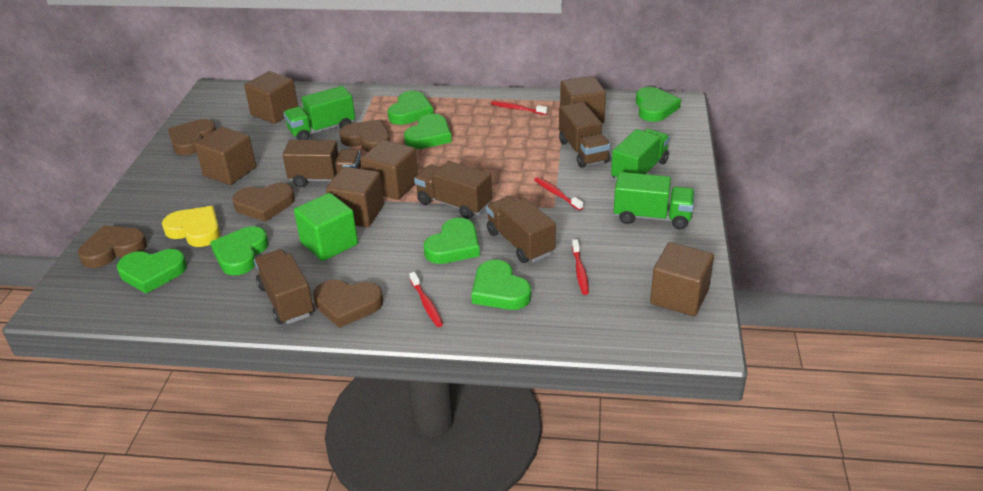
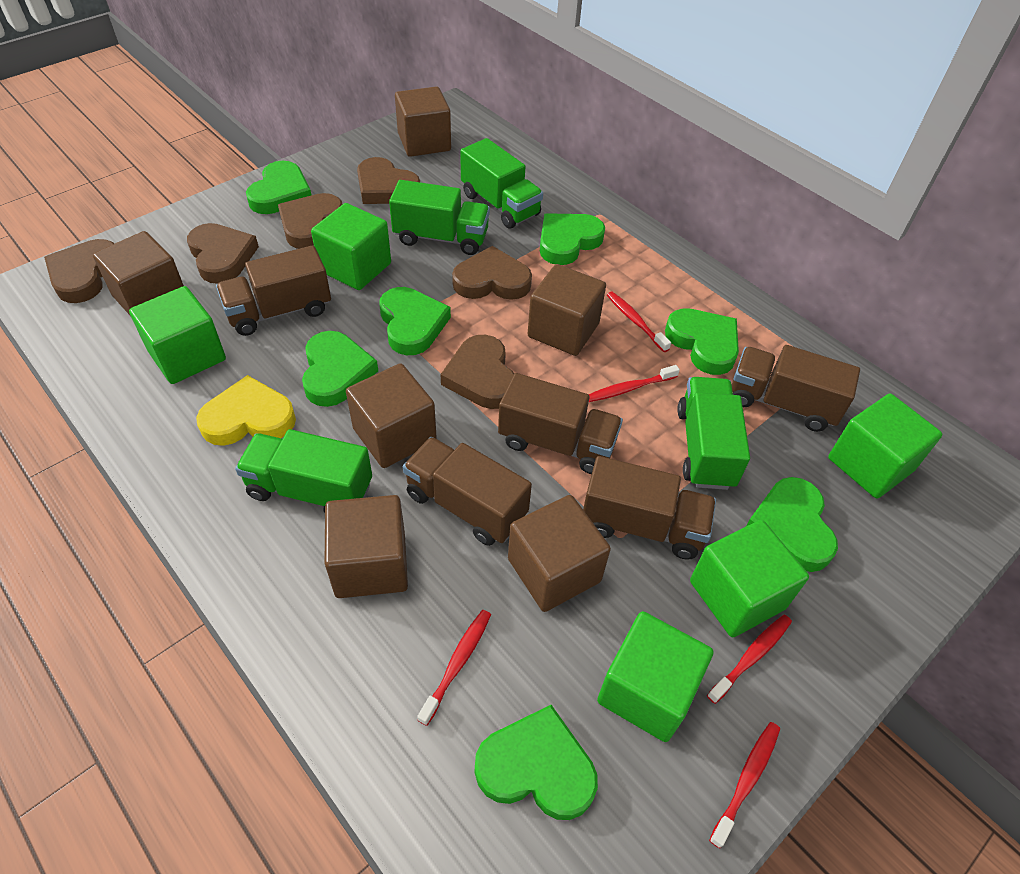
brown heart: [78,225,147,268] [168,119,216,155] [232,183,295,222] [313,280,383,328] [339,120,390,152] = 5 -> [44,239,114,303] [187,223,259,284] [278,193,342,249] [357,157,420,204] [440,335,514,409] [452,246,532,300] = 6
green cube: [294,193,358,261] = 1 -> [129,286,226,384] [311,203,391,290] [597,611,714,742] [690,520,809,637] [828,394,943,499] = 5
green truck: [283,86,355,140] [611,129,670,181] [614,172,695,229] = 3 -> [235,429,372,513] [389,180,490,255] [460,138,543,229] [677,377,750,490] = 4
red toothbrush: [410,272,443,327] [491,101,548,115] [534,177,583,211] [572,239,589,295] = 4 -> [417,610,491,726] [588,365,680,402] [607,292,671,352] [707,615,792,704] [709,722,780,849] = 5

